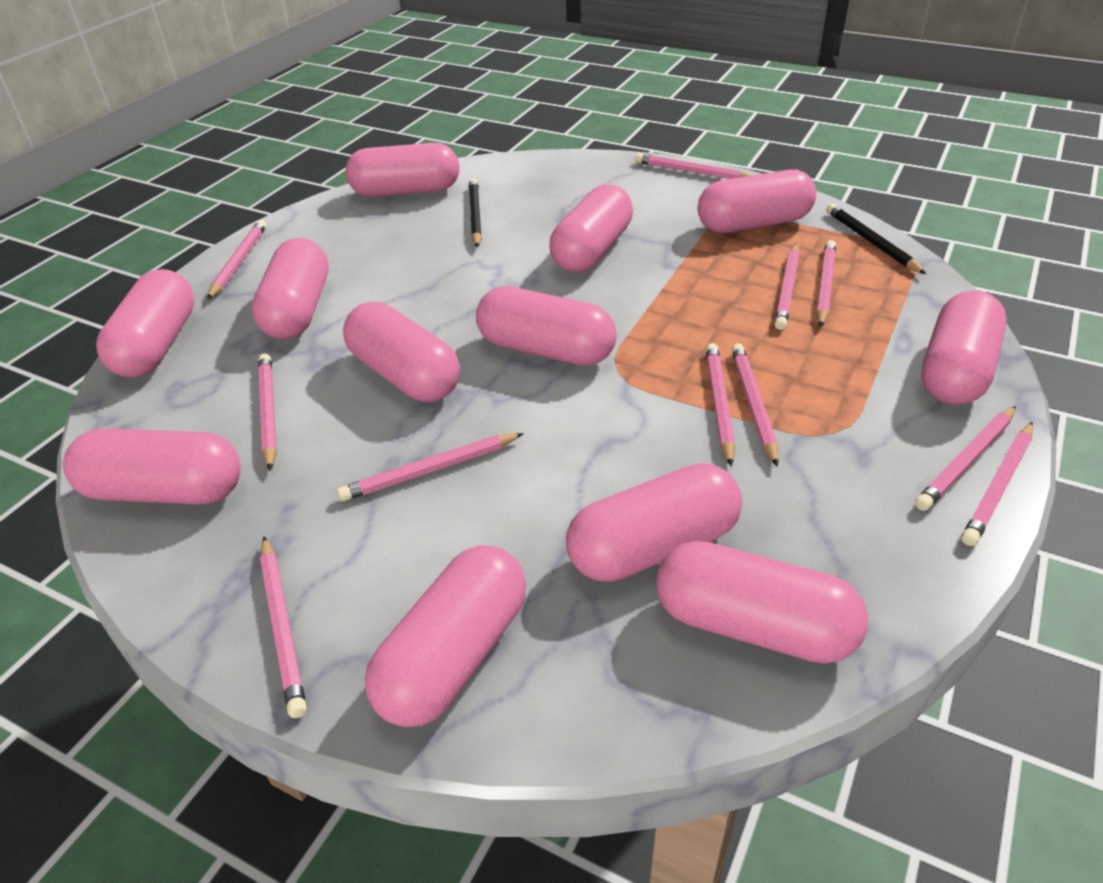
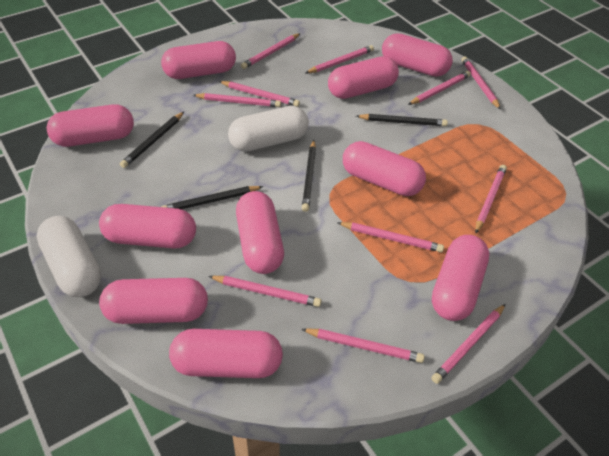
black pencil: [469,178,482,248] [826,204,926,274] = 2 -> [120,112,184,168] [161,186,263,209] [302,140,316,212] [356,114,448,126] = 4
pink capsule: [63,428,241,504] [96,269,195,378] [252,238,329,340] [343,302,460,402] [346,143,460,197] [365,545,526,727] [476,286,617,366] [550,184,633,272] [566,463,742,582] [656,541,868,664] [698,169,816,233] [921,290,1007,405] = 12 -> [46,104,134,147] [99,204,196,249] [99,278,208,324] [161,41,236,79] [169,329,283,378] [236,191,284,274] [328,56,399,99] [343,141,426,196] [382,33,453,77] [432,235,489,321] = 10
white capsule: none = 0 -> [36,216,101,297] [228,106,309,152] = 2

